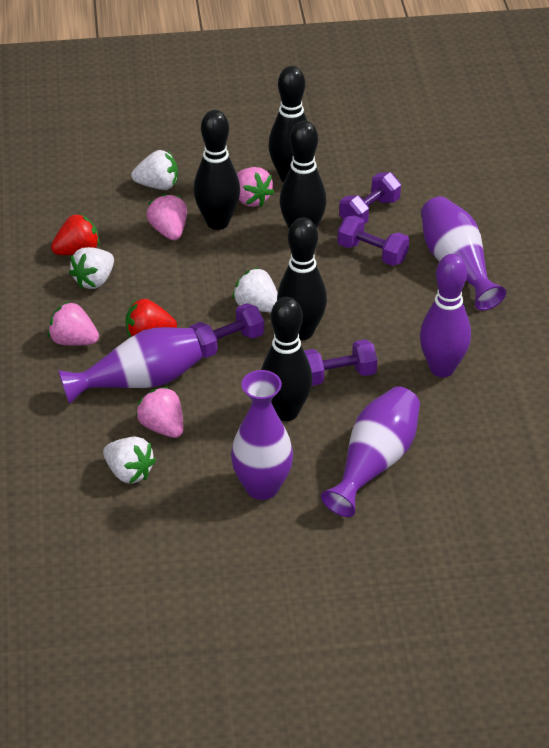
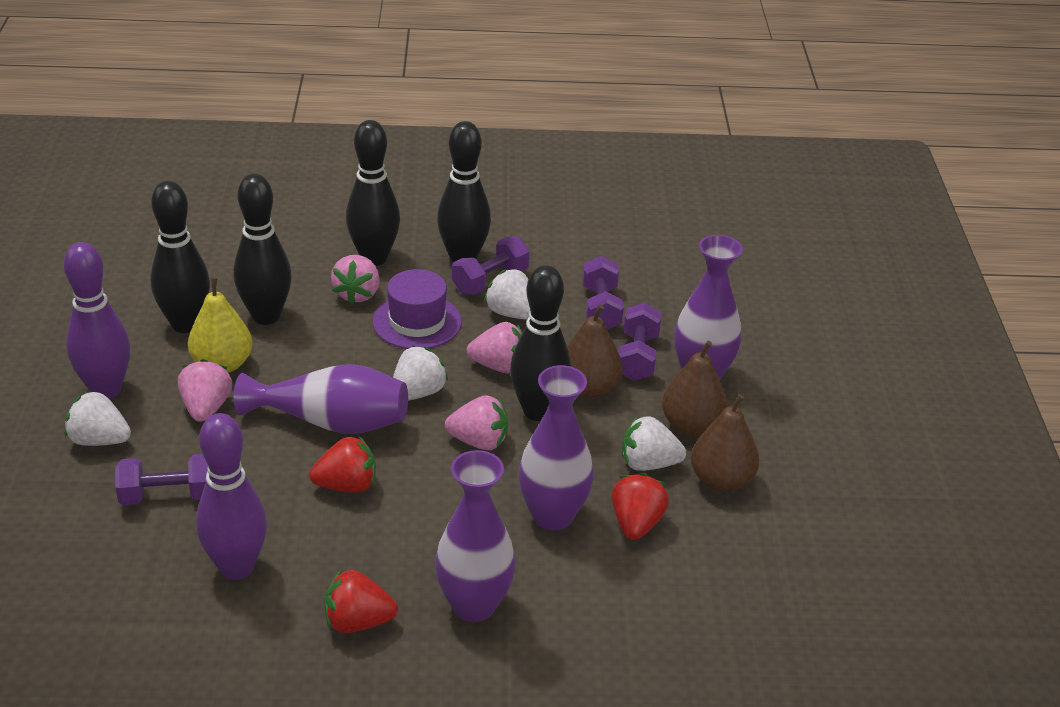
brown pear: none = 0 -> [567,305,622,398] [662,341,728,436] [691,394,759,492] = 3
purple bowling pin: [420,254,471,377] = 1 -> [64,242,130,399] [196,413,267,580] = 2
purple hat: none = 0 -> [373,269,462,349] = 1
red strawberry: [51,214,100,255] [125,299,177,338] = 2 -> [309,436,376,493] [324,569,398,633] [612,473,669,540] = 3
yellow pear: none = 0 -> [188,277,252,373] = 1

